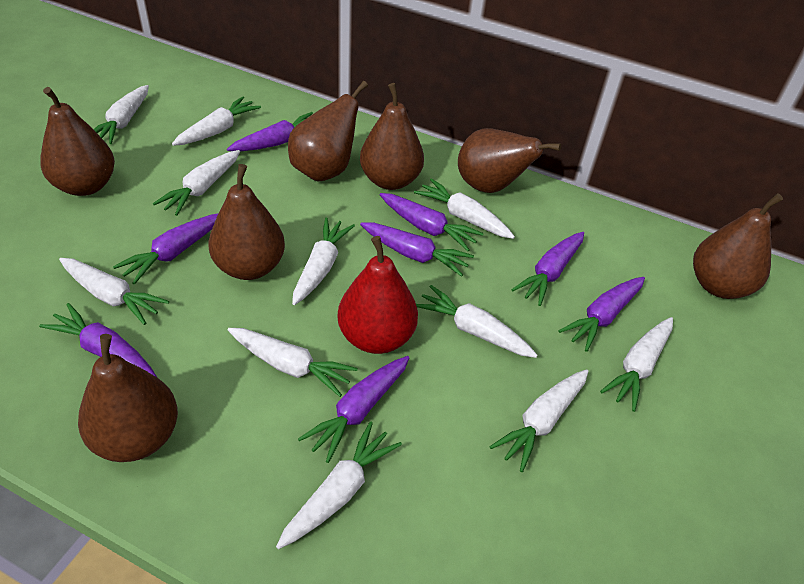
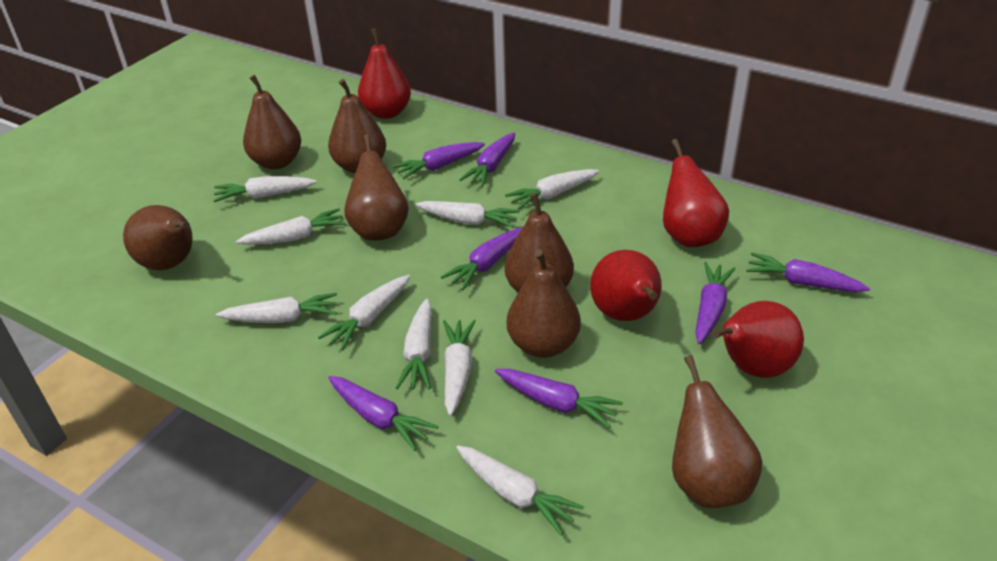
purple carrot: [39,303,157,377] [113,214,218,285] [227,112,313,151] [298,356,409,463] [360,222,474,277] [380,193,484,251] [511,232,584,306] [558,277,645,352] = 8 -> [328,376,438,451] [392,142,485,179] [441,227,523,290] [459,133,515,187] [495,369,623,428] [695,262,736,344] [746,252,870,292] = 7
red pear: [338,236,418,354] = 1 -> [358,28,411,119] [590,250,662,321] [663,139,729,247] [712,301,804,378] = 4
white carrot: [59,258,169,325] [94,85,149,144] [153,150,240,216] [172,96,261,146] [228,328,358,397] [276,421,402,549] [292,218,355,305] [414,178,515,239] [416,285,538,358] [489,370,588,472] [600,317,673,412] = 11 -> [213,176,317,202] [216,293,337,323] [236,208,346,245] [318,275,410,351] [396,299,432,390] [415,201,520,228] [443,320,476,416] [456,445,584,536] [505,169,599,209] = 9

